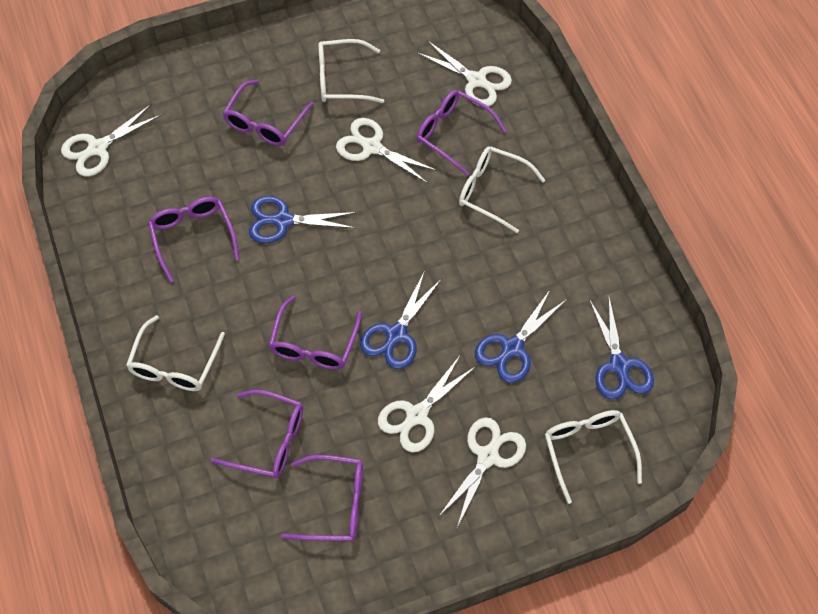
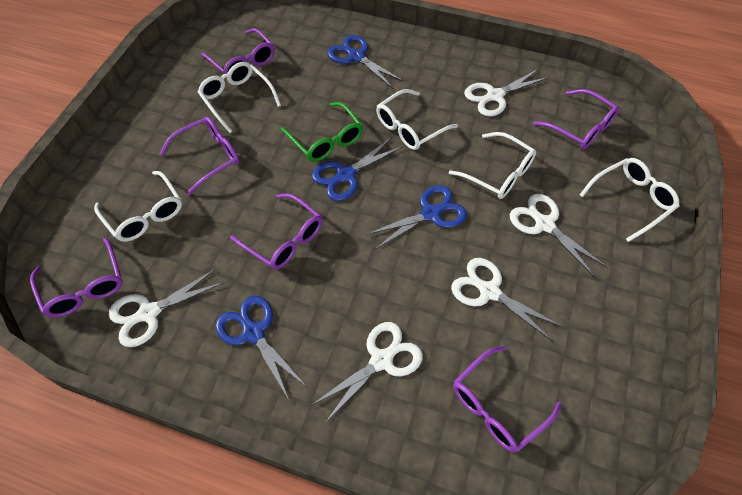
green glasses: none = 0 -> [281,102,363,162] = 1
white glasses: [126,315,225,391] [318,39,384,103] [459,146,545,233] [545,410,642,504] = 4 -> [94,171,182,242] [198,62,281,133] [376,89,458,150] [449,132,536,199] [580,158,680,242] = 5

